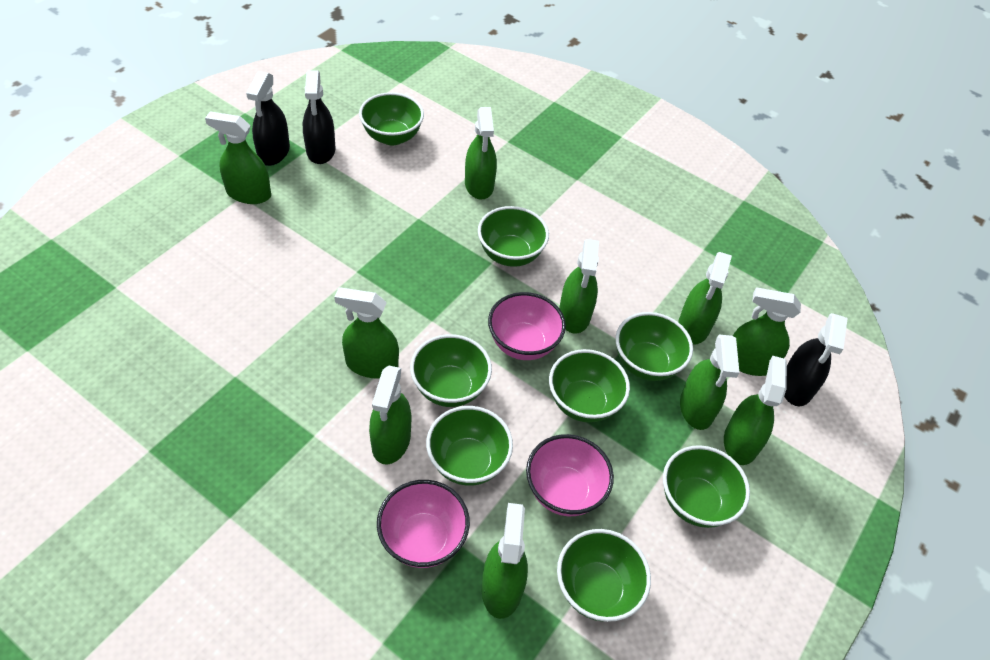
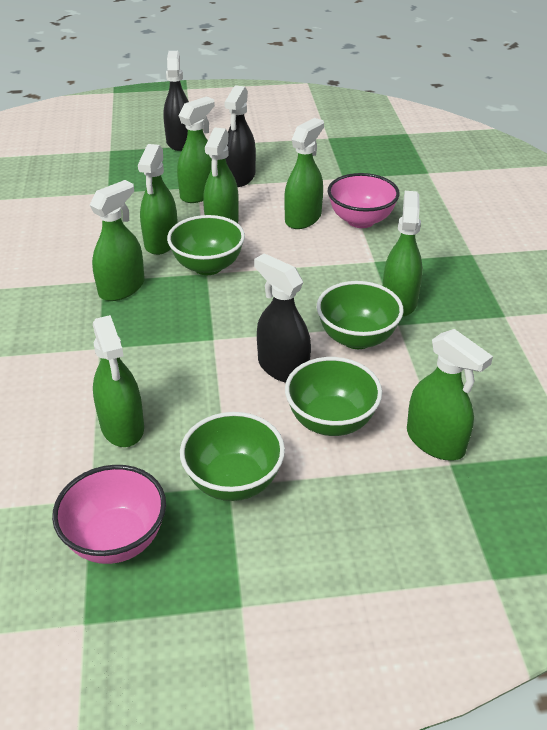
green bowl: [359,92,424,146] [410,334,492,407] [426,406,513,486] [478,206,549,267] [549,349,630,423] [557,529,651,622] [616,312,693,381] [663,445,750,528] = 8 -> [167,215,245,275] [180,412,285,501] [285,357,382,436] [317,281,404,349] = 4
green spray bottle: [205,112,271,204] [334,288,399,379] [369,365,411,464] [465,107,497,200] [482,503,528,619] [559,239,599,334] [678,252,732,345] [680,335,739,430] [724,356,787,465] [733,287,801,376] = 10 -> [90,180,145,301] [93,315,144,447] [138,144,178,255] [177,96,215,203] [203,128,239,223] [284,118,324,229] [383,191,423,317] [407,329,493,460] = 8
pink bowl: [377,480,470,568] [488,292,566,360] [526,434,614,516] = 3 -> [52,465,166,564] [328,173,400,228] = 2

